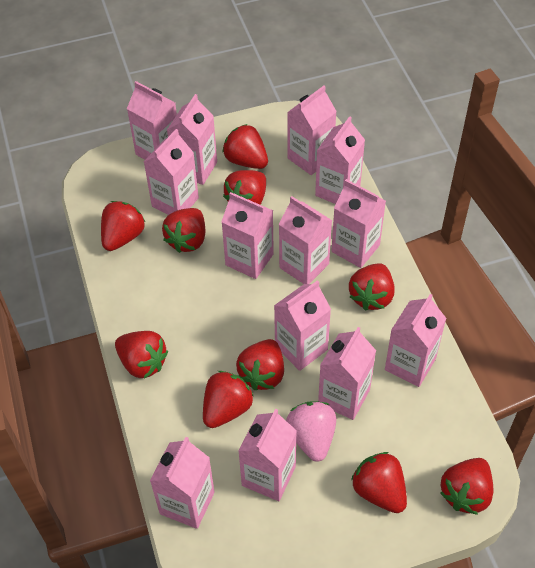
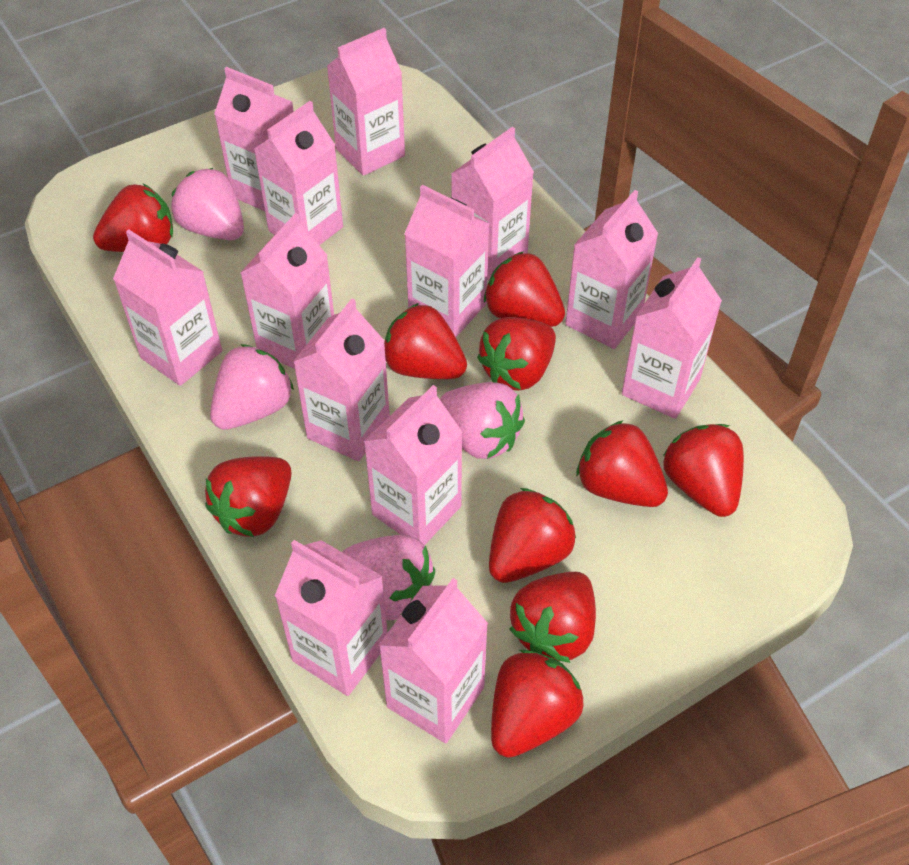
pink strawberry: [286,402,336,462] = 1 -> [171,168,244,240] [210,344,294,430] [342,535,435,620] [440,382,525,459] = 4

